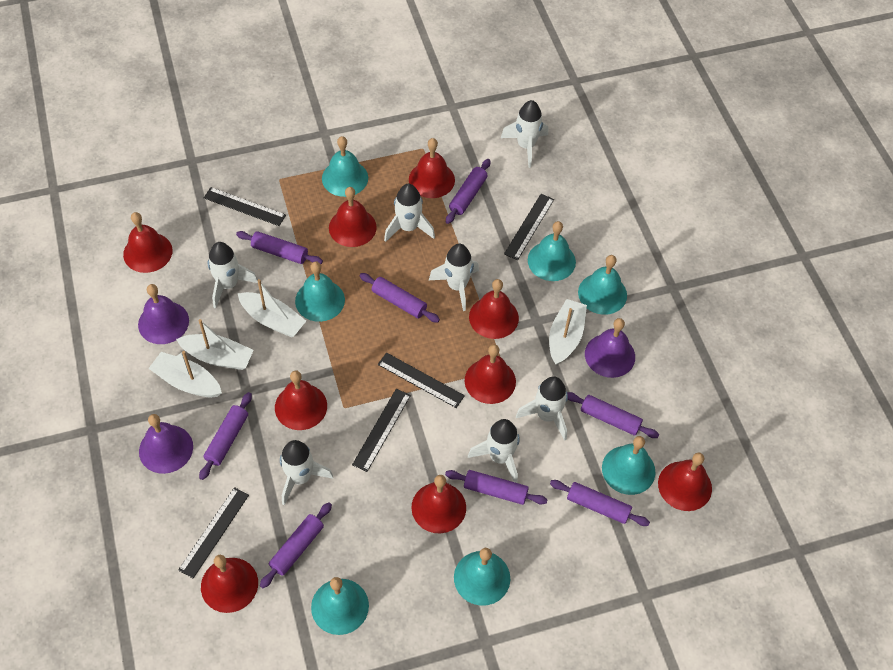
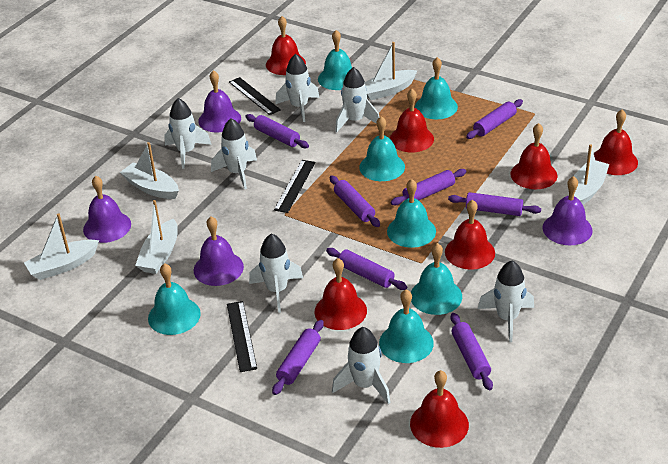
black ruler: [178,487,249,578] [204,187,286,226] [352,389,411,472] [378,353,465,408] [504,194,554,260] = 5 -> [227,301,257,372] [229,77,281,115] [274,160,315,213] = 3
purple bell: [138,284,189,344] [139,414,193,474] [585,318,635,378] = 3 -> [83,176,131,243] [194,216,244,286] [198,70,241,133] [542,176,592,246] = 4
red bell: [123,212,172,273] [201,555,258,613] [275,371,327,430] [329,187,377,247] [409,138,455,198] [411,475,466,533] [465,344,516,404] [469,279,519,339] [658,452,712,511] = 9 -> [266,16,306,75] [314,258,367,330] [390,89,434,152] [410,370,469,448] [445,200,495,270] [510,123,557,189] [594,110,638,175] = 7
white boat: [148,351,222,397] [176,319,254,370] [238,279,306,337] [549,299,587,365] = 4 -> [24,213,99,280] [120,142,179,199] [135,200,178,274] [365,42,418,100] [574,144,609,205] = 5

